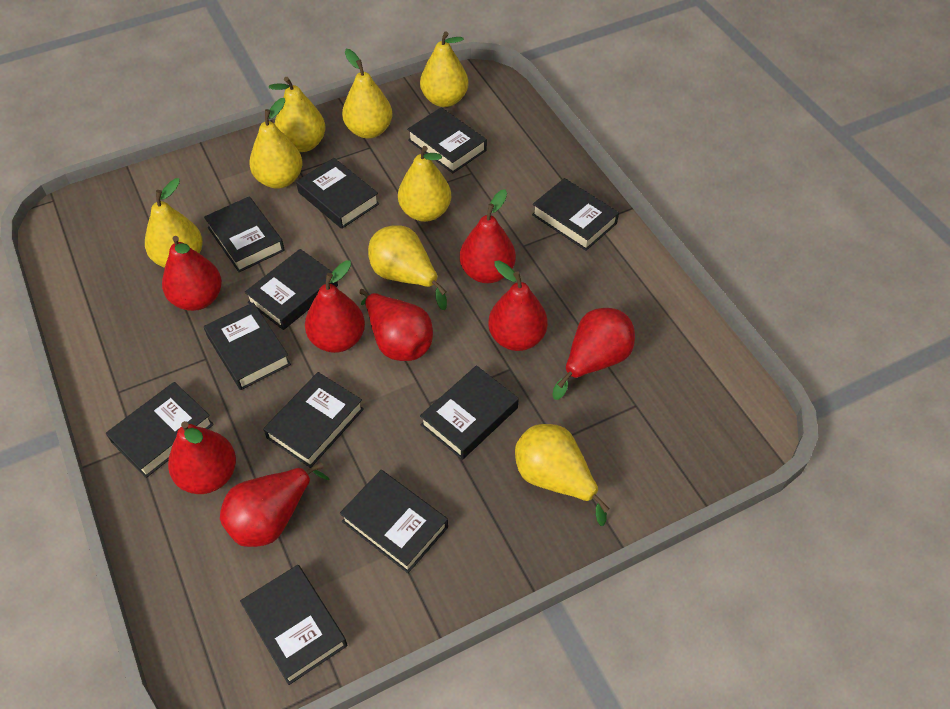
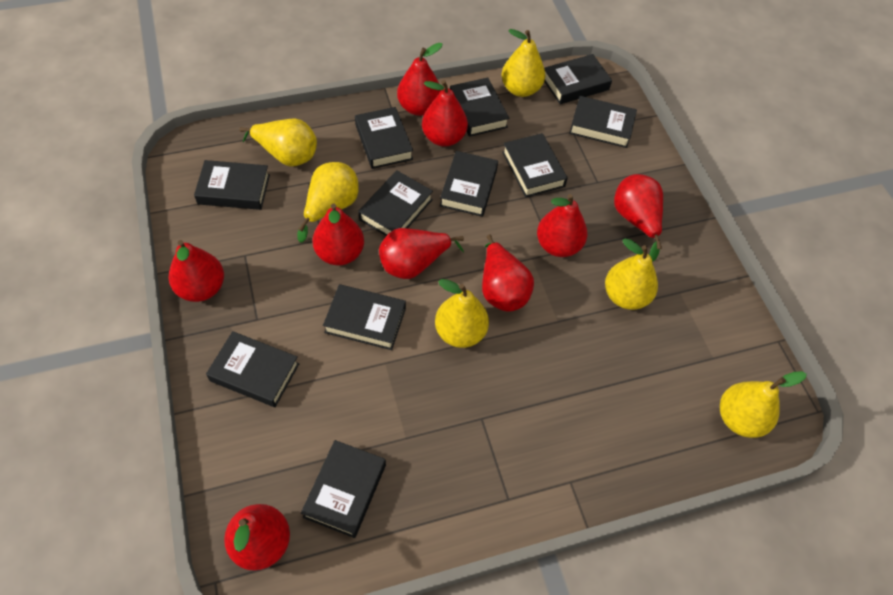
red pear: [162,236,222,311] [168,421,236,494] [220,462,330,547] [305,260,365,353] [359,289,433,361] [460,189,516,283] [488,261,548,351] [552,308,635,400] = 8 -> [169,240,224,302] [224,504,290,571] [312,203,364,265] [379,228,464,279] [397,43,442,116] [422,80,468,147] [482,235,534,312] [537,194,587,257] [614,174,663,262] = 9
yellow pear: [145,178,203,268] [249,98,303,189] [269,77,326,152] [342,49,392,138] [368,225,447,310] [398,146,451,222] [420,31,469,107] [515,424,610,526] = 8 -> [239,119,317,166] [297,162,359,243] [435,279,489,348] [502,29,545,97] [605,238,658,310] [720,371,807,438] = 6

